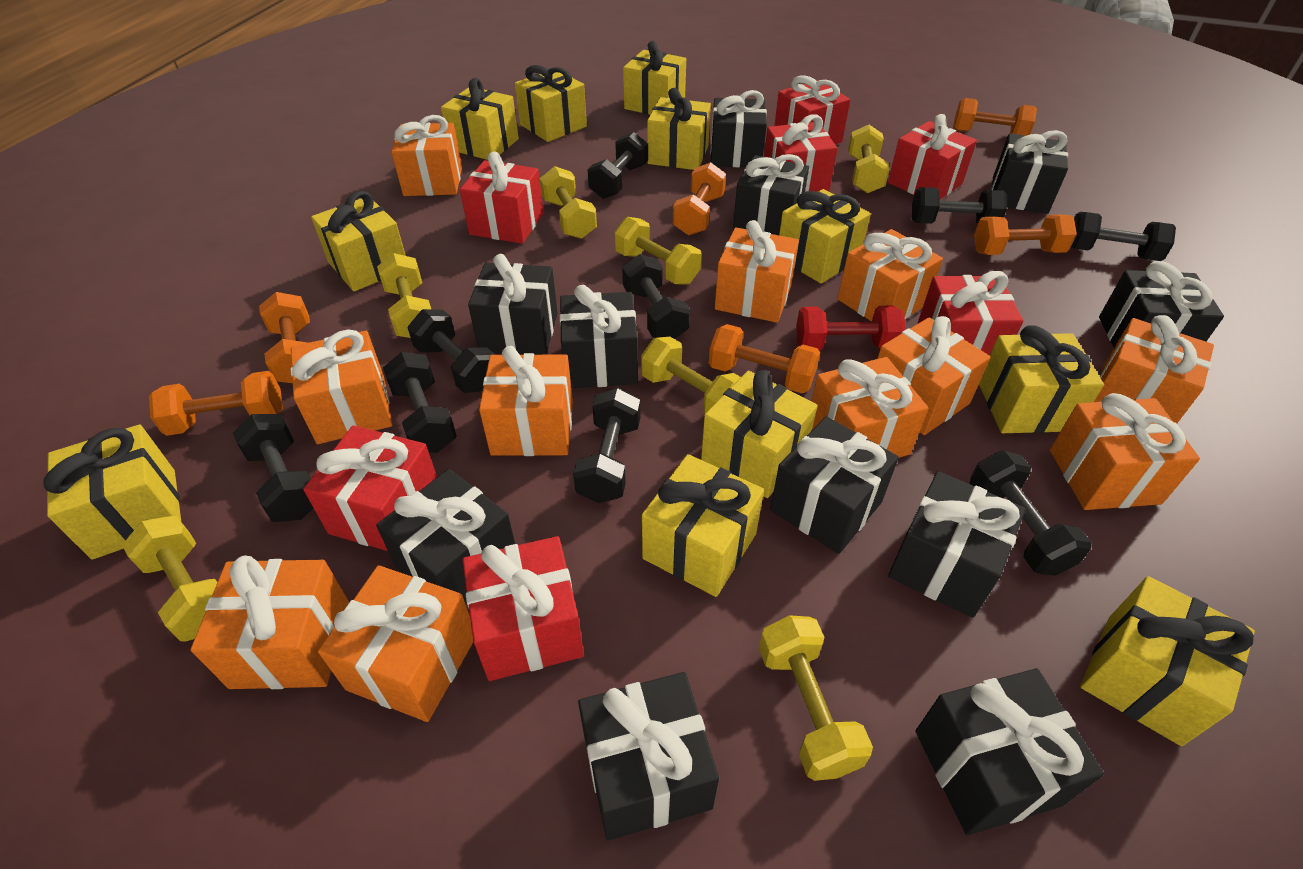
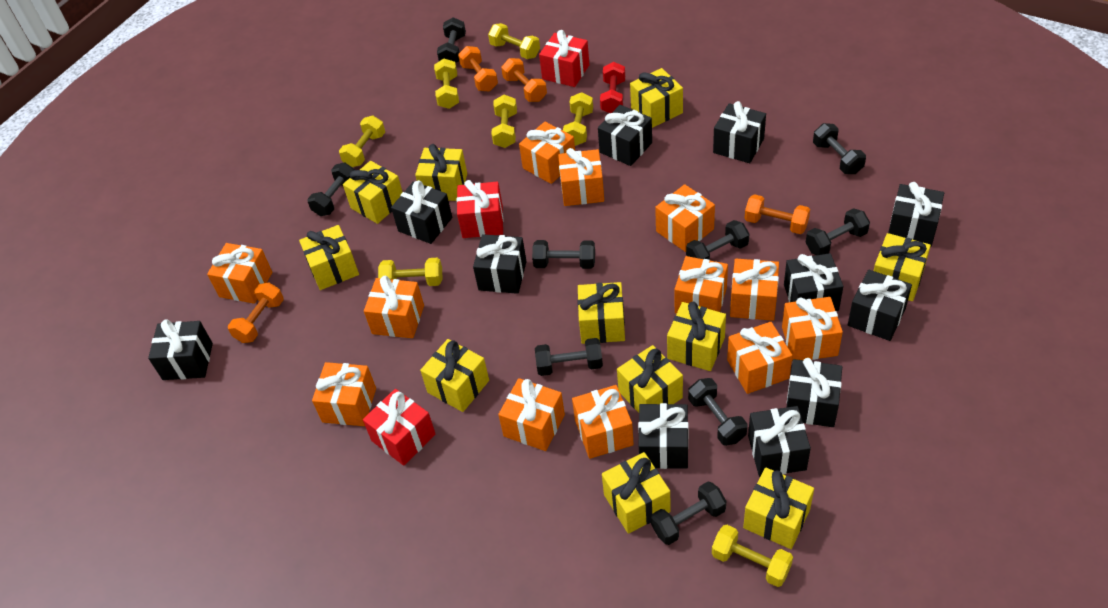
orange dumbbell: [149,371,283,436] [259,292,310,383] [673,162,726,235] [709,324,820,393] [953,98,1037,136] [974,215,1077,255] = 6 -> [228,283,284,343] [458,46,498,92] [501,58,547,102] [745,194,810,234] = 4
orange gift: [191,556,349,689] [291,330,392,444] [318,565,473,722] [391,115,462,196] [479,346,573,456] [715,220,799,323] [811,357,928,458] [837,229,943,322] [877,316,991,435] [1050,393,1200,510] [1094,315,1214,423] = 11 -> [207,243,272,304] [312,362,376,426] [364,276,424,338] [498,378,565,451] [519,122,575,184] [558,148,604,206] [572,385,634,459] [655,184,715,252] [675,256,728,314] [727,322,792,394] [730,259,779,321] [782,297,843,361] = 12
red gift: [303,426,437,551] [460,152,544,244] [462,536,584,681] [764,114,838,192] [774,75,850,144] [888,114,977,199] [918,271,1023,356] = 7 -> [363,389,436,466] [457,180,503,238] [539,30,589,87] = 3

